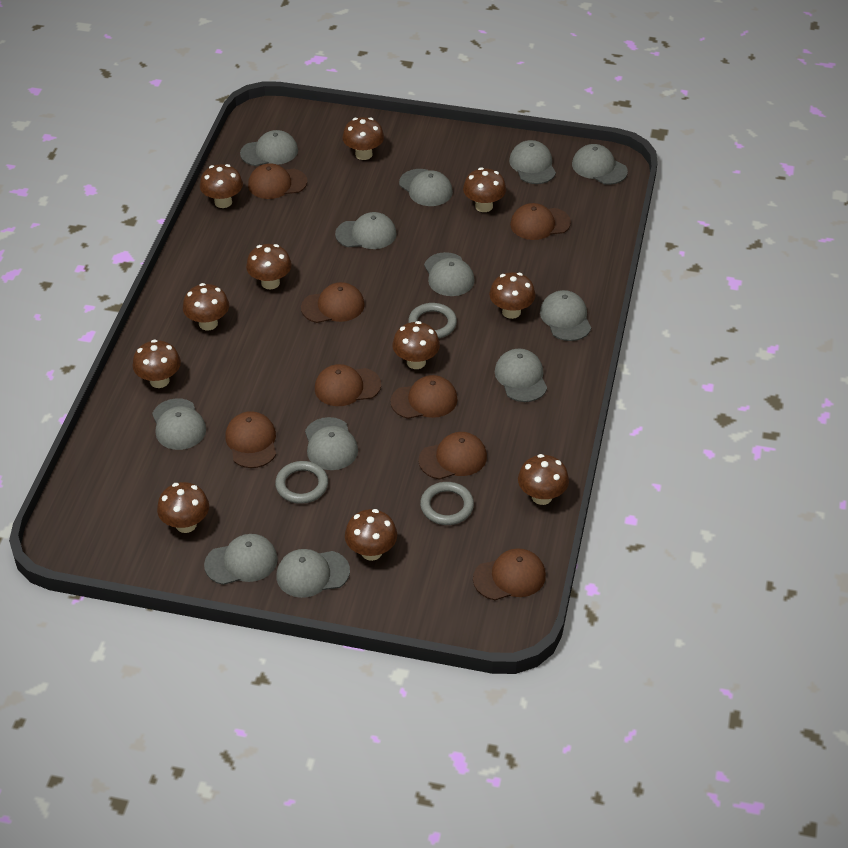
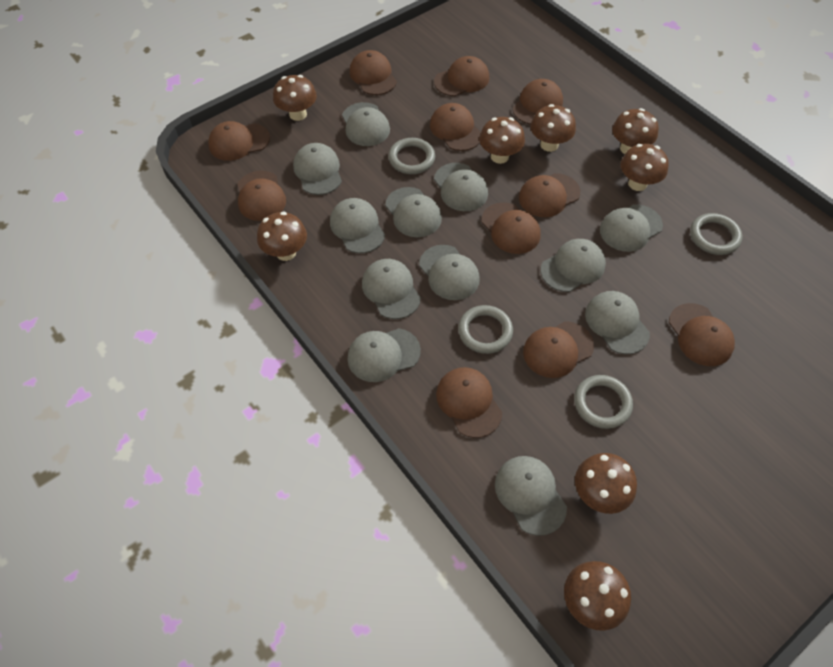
brown cap: [225,411,276,468] [248,163,307,199] [301,282,365,323] [315,364,381,406] [390,375,457,419] [419,432,487,480] [473,548,546,600] [510,203,571,240] = 8 -> [208,121,270,161] [237,171,286,221] [350,50,397,95] [430,103,481,151] [434,56,489,96] [436,367,502,438] [482,202,540,254] [513,79,563,125] [519,173,580,217] [523,321,594,378] [669,303,735,366] = 11
brown mushroom: [133,340,181,388] [157,482,209,533] [183,283,229,330] [200,164,243,208] [246,244,292,290] [342,117,384,160] [345,509,397,561] [392,321,440,369] [463,167,506,212] [489,272,536,319] [518,454,569,505] = 11 -> [257,212,307,261] [273,75,317,121] [479,117,525,164] [531,104,576,152] [564,561,631,631] [575,453,637,514] [612,108,659,154] [620,144,669,191] = 8
grey ring: [275,461,328,504] [408,303,457,338] [420,482,474,525] = 3 -> [388,138,435,174] [458,305,513,354] [574,375,633,429] [690,213,742,255] = 4

